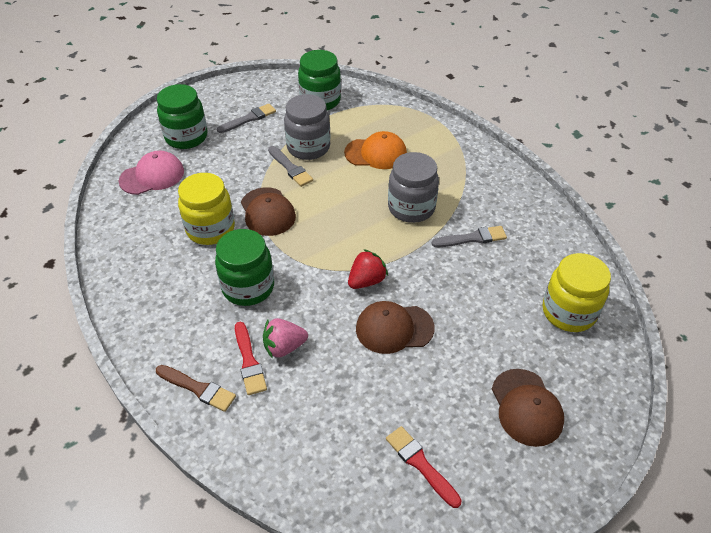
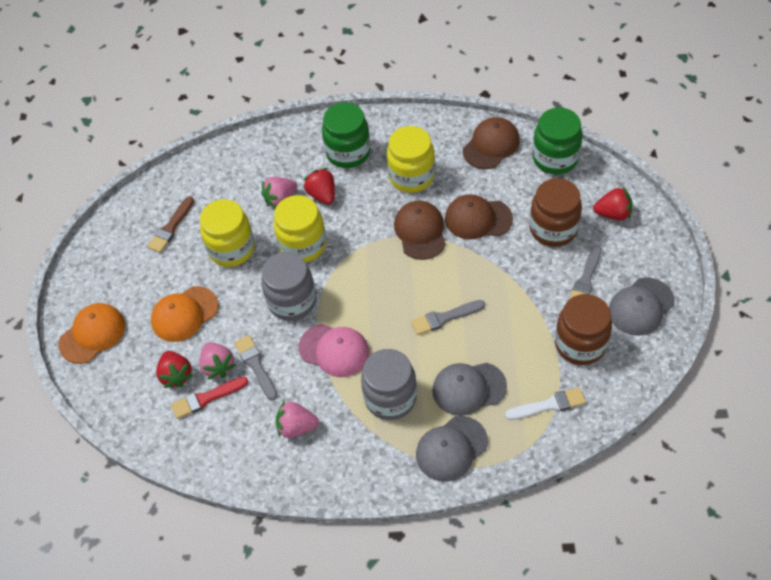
brown jar: none = 0 -> [529,178,582,247] [555,294,612,365] = 2
green jar: [157,84,207,149] [215,229,274,306] [298,50,341,111] = 3 -> [322,102,371,168] [532,108,583,175] = 2
grey cap: none = 0 -> [416,416,488,482] [432,363,507,416] [609,277,675,336] = 3
orange cap: [344,131,407,169] = 1 -> [59,303,125,364] [151,286,218,342] = 2
pink strawberry: [263,318,308,359] = 1 -> [199,342,236,379] [261,177,297,209] [276,400,319,438] = 3
red brush: [235,322,267,395] [386,426,462,508] = 2 -> [171,377,248,419] = 1
red strawberry: [348,249,388,289] = 1 -> [156,351,193,388] [303,168,335,205] [593,187,633,221] = 3
white brush: none = 0 -> [505,387,586,420] = 1
yellow jar: [178,173,235,245] [543,253,611,332] = 2 -> [200,199,255,267] [273,195,326,262] [387,126,435,193] = 3

